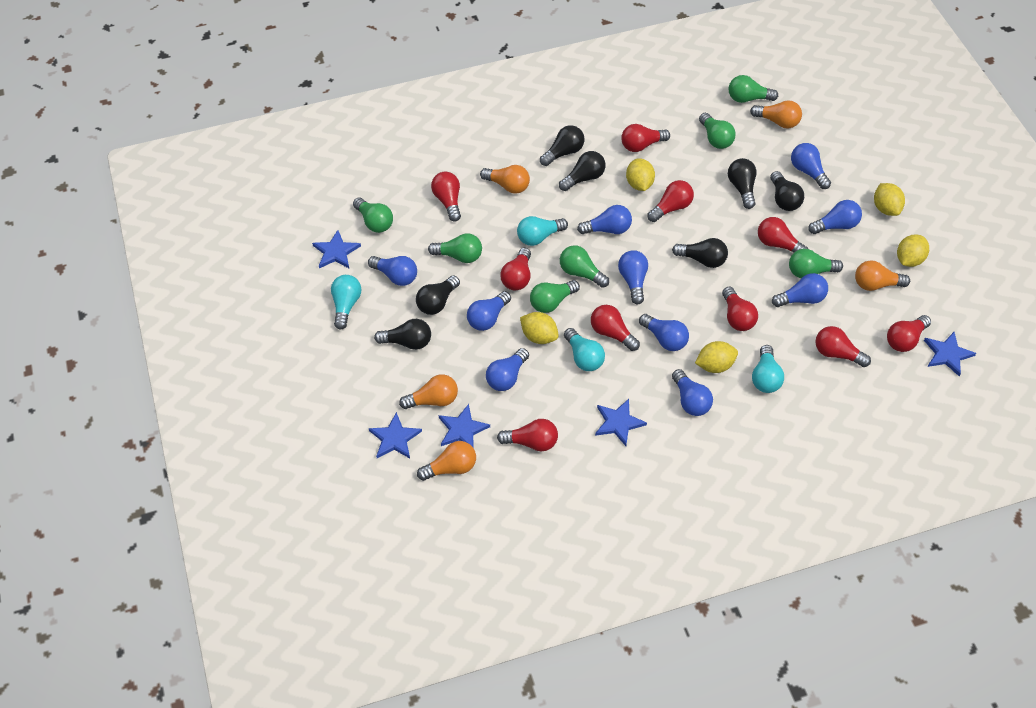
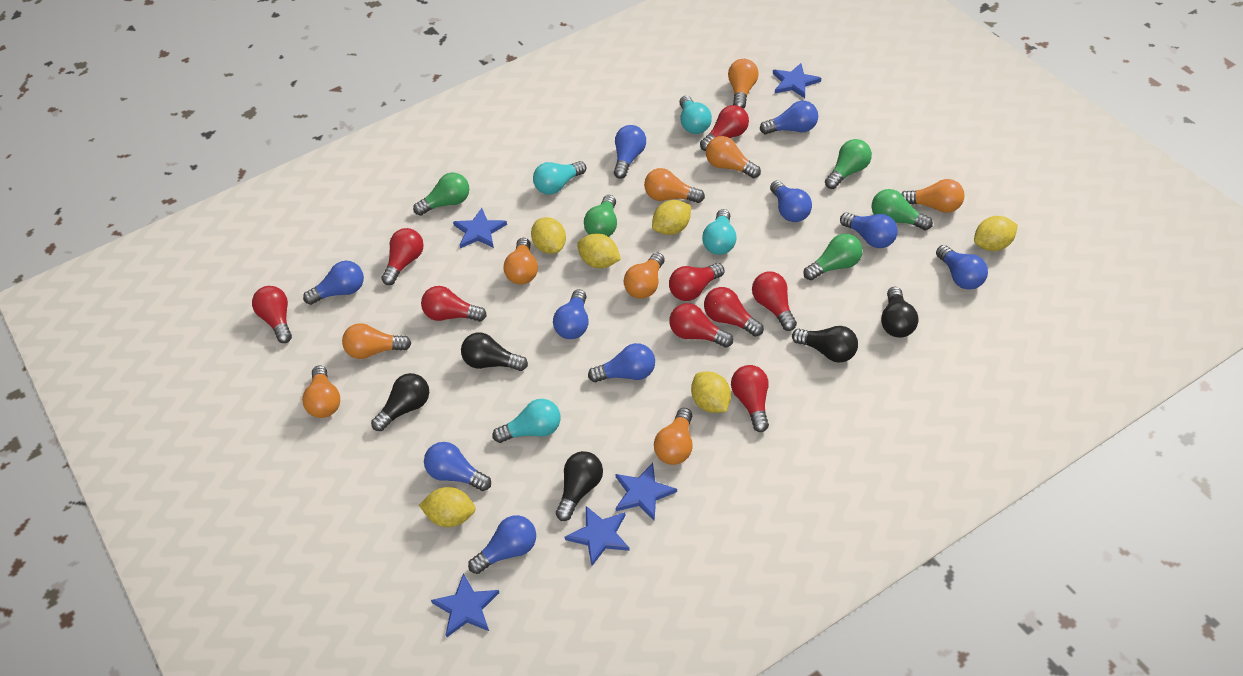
black light bulb: [374,319,431,350] [416,275,460,315] [540,125,584,166] [559,151,606,191] [672,238,728,268] [728,158,757,209] [770,171,804,211] = 7 -> [371,373,429,431] [461,332,528,371] [556,451,603,521] [792,326,858,362] [881,287,918,338] = 5
green light bulb: [353,198,393,233] [428,233,482,263] [530,280,580,313] [560,245,609,288] [699,113,736,149] [729,75,778,103] [789,249,843,278] = 7 -> [413,173,469,216] [584,195,617,237] [803,234,863,280] [825,139,872,189] [872,189,933,230] = 5
orange light bulb: [399,374,458,409] [417,441,476,481] [480,165,530,194] [750,100,802,129] [855,260,910,291] = 5 -> [302,365,340,418] [342,323,411,359] [504,238,538,284] [624,253,665,299] [644,168,705,203] [654,408,693,465] [706,136,761,178] [728,59,759,109] [901,179,964,213] = 9
red light bulb: [431,172,461,222] [497,419,558,451] [500,248,531,290] [591,305,640,351] [621,124,670,152] [648,180,694,222] [722,287,758,331] [758,217,808,253] [815,326,871,367] [887,315,931,352] = 10 -> [252,286,292,343] [381,228,424,285] [421,286,487,322] [669,263,724,301] [669,303,733,348] [700,105,749,151] [704,287,764,337] [731,365,769,432] [752,271,797,331] = 9
yellow lemon: [520,312,559,344] [626,158,655,191] [695,341,738,373] [874,183,905,216] [897,234,929,267] = 5 -> [419,487,476,527] [531,217,566,254] [577,233,621,268] [652,200,691,235] [691,371,731,413] [974,216,1018,251] = 6

